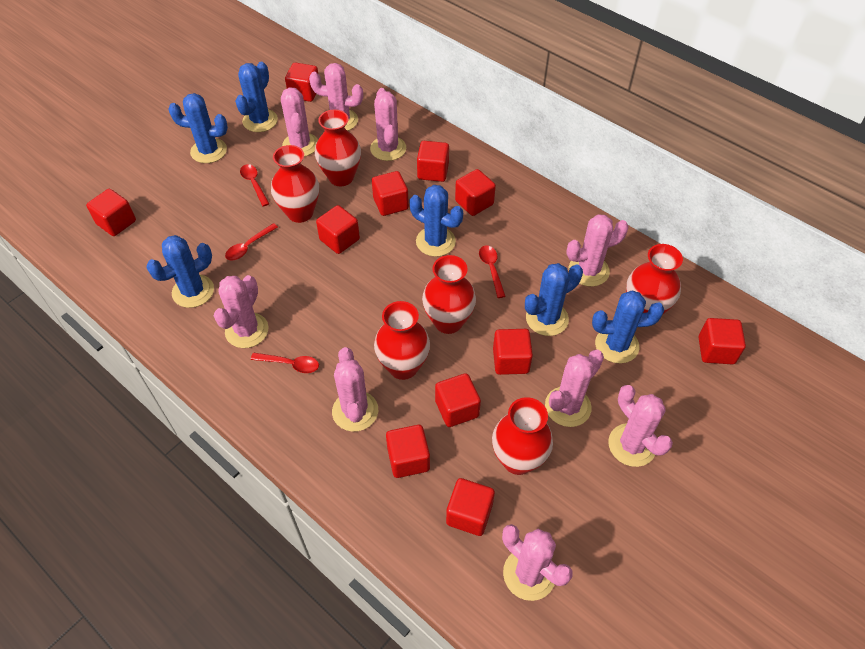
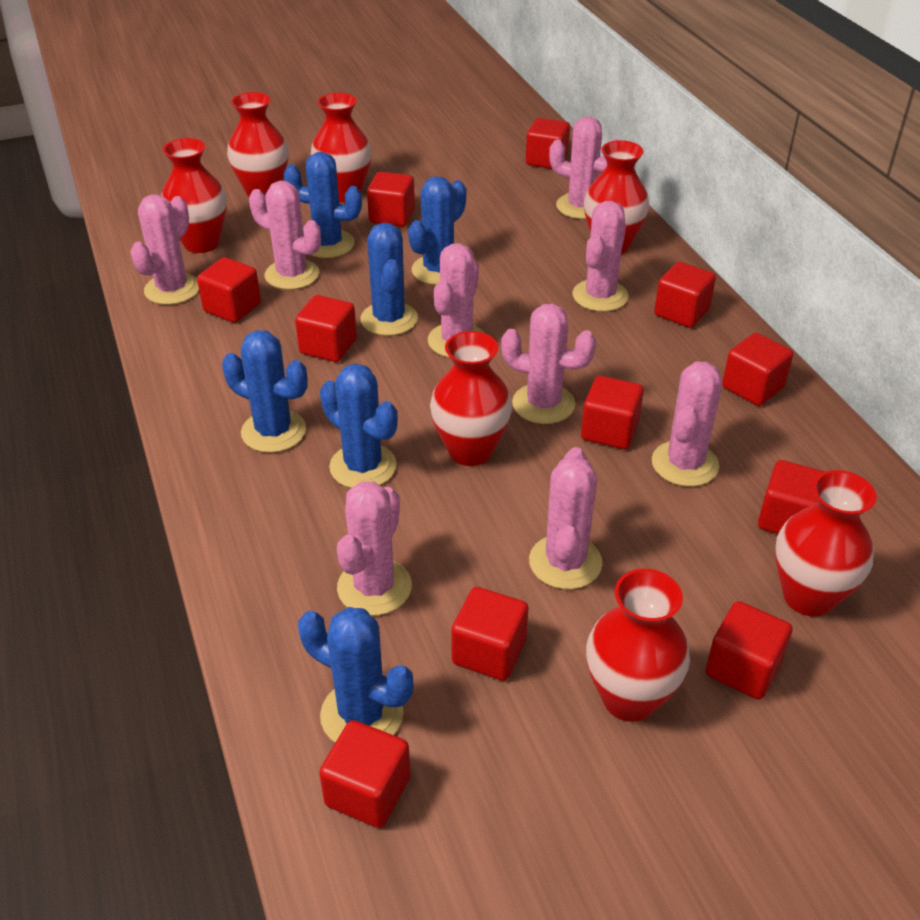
red spoon: [225,223,278,261] [240,164,270,207] [251,353,319,373] [479,245,506,298] = 4 -> none = 0
red vase: [271,145,319,223] [315,109,361,186] [374,301,430,380] [422,255,476,334] [492,397,553,475] [626,244,683,314] = 6 -> [161,138,227,253] [227,92,289,198] [311,93,372,202] [430,331,512,466] [584,140,649,255] [586,569,690,722] [775,470,877,617] = 7

